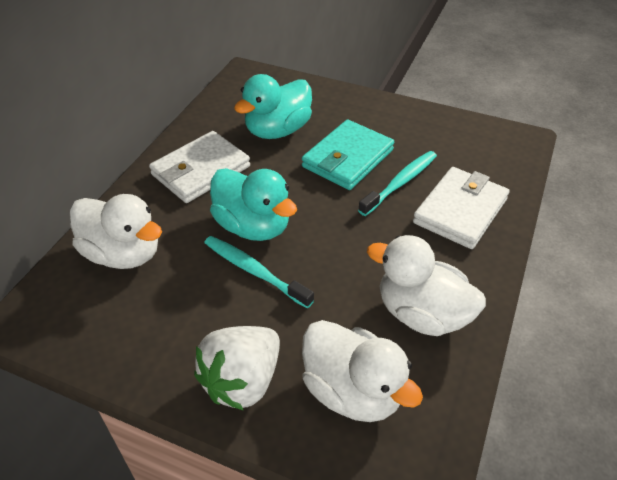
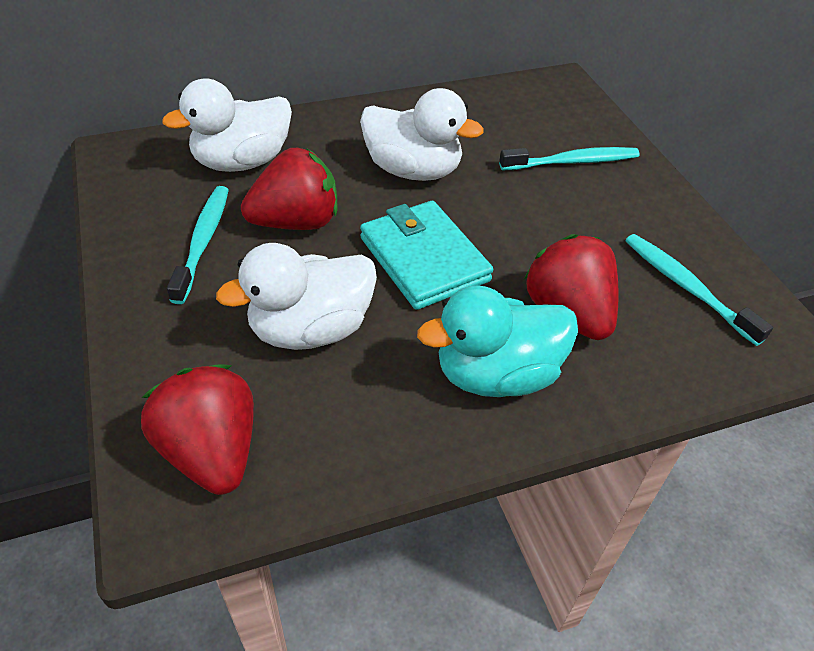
red strawberry: none = 0 -> [141,364,254,495] [241,148,337,230] [524,234,619,340] = 3
turquoise duck: [210,168,297,241] [234,74,312,139] = 2 -> [417,285,578,397] = 1
turquoise toothbrush: [204,236,314,308] [358,151,437,216] = 2 -> [167,186,229,304] [499,147,640,170] [625,234,773,346] = 3
white strawberry: [194,326,280,411] = 1 -> none = 0
white wallet: [149,131,250,203] [413,167,510,249] = 2 -> none = 0

